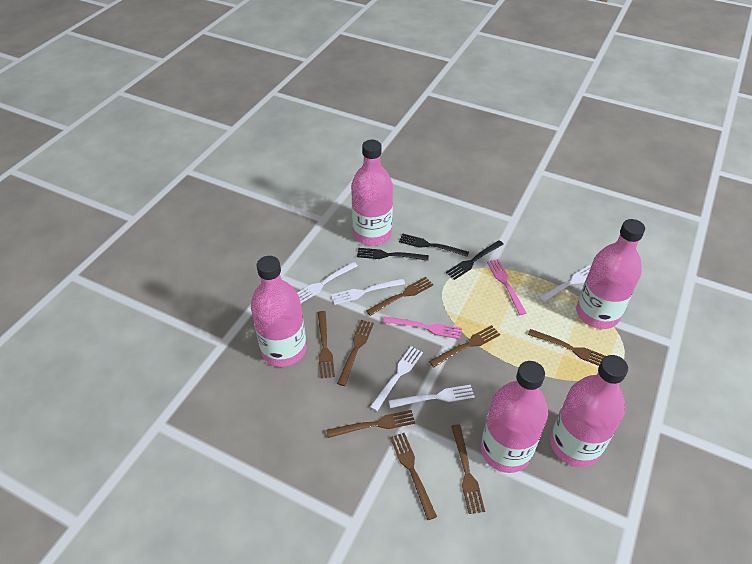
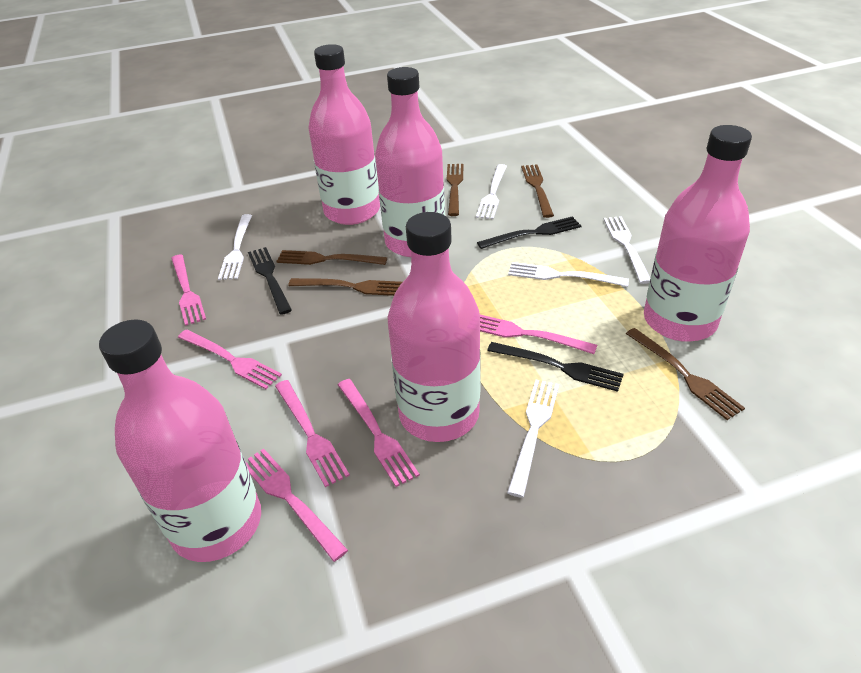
brown fork: [318,311,335,378] [326,410,415,438] [337,320,374,386] [366,277,433,316] [390,433,437,520] [429,325,500,367] [451,424,485,514] [528,329,606,366] = 8 -> [276,250,387,265] [288,278,402,296] [447,164,463,216] [521,164,554,218] [626,328,745,420] = 5
pink fork: [383,316,462,339] [487,259,526,315] = 2 -> [171,254,206,326] [178,329,282,389] [245,448,348,562] [275,380,350,487] [338,379,420,487] [480,315,597,354] = 6

